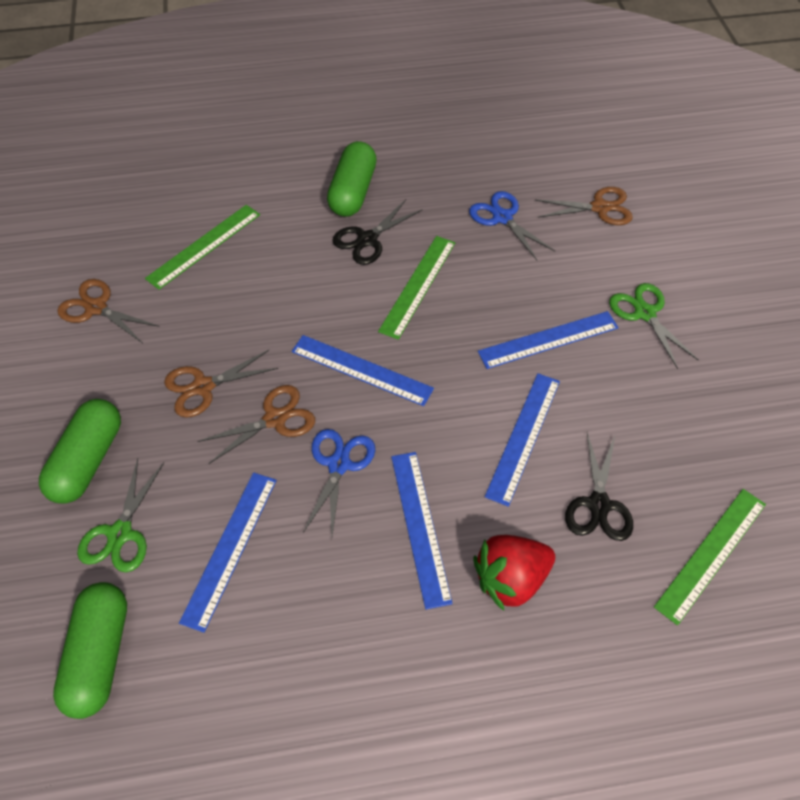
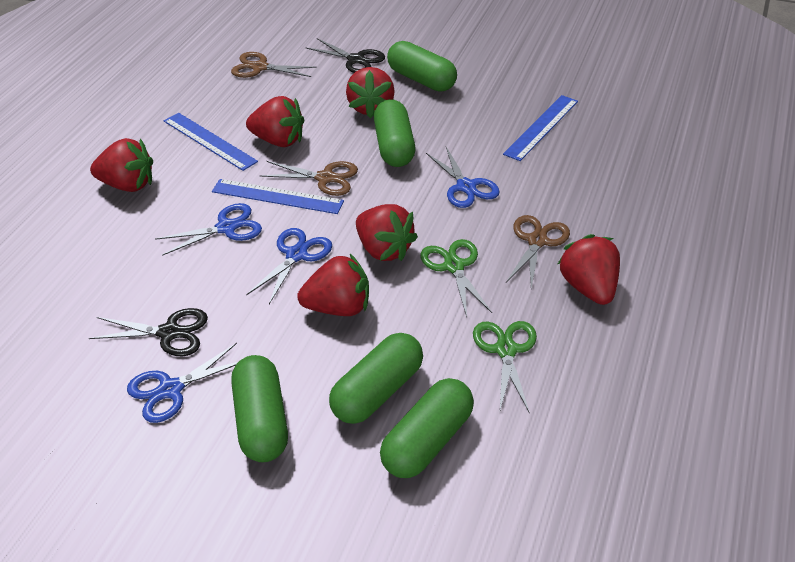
blue ruler: [179,472,277,633] [292,335,434,406] [391,452,453,609] [478,311,619,369] [485,373,560,507] = 5 -> [164,113,258,171] [212,179,344,214] [503,95,578,161] = 3
blue scissors: [303,429,375,536] [469,191,555,260] = 2 -> [127,343,238,423] [155,203,262,256] [246,228,332,304] [426,147,500,208] = 4
brown scissors: [57,279,160,343] [164,350,278,417] [197,385,315,464] [535,187,633,225] = 4 -> [231,52,317,78] [260,161,358,196] [506,215,570,288] = 3
green capsule: [39,399,121,504] [53,582,127,719] [327,141,377,217] = 3 -> [231,355,288,462] [329,333,423,424] [374,99,415,167] [380,378,474,478] [387,41,457,91] = 5
green ruler: [145,205,260,290] [378,236,455,340] [654,489,766,625] = 3 -> none = 0
red strawberry: [473,535,555,611] = 1 -> [90,138,153,192] [246,96,304,147] [297,254,369,316] [346,67,395,119] [356,204,418,261] [558,234,620,305] = 6

